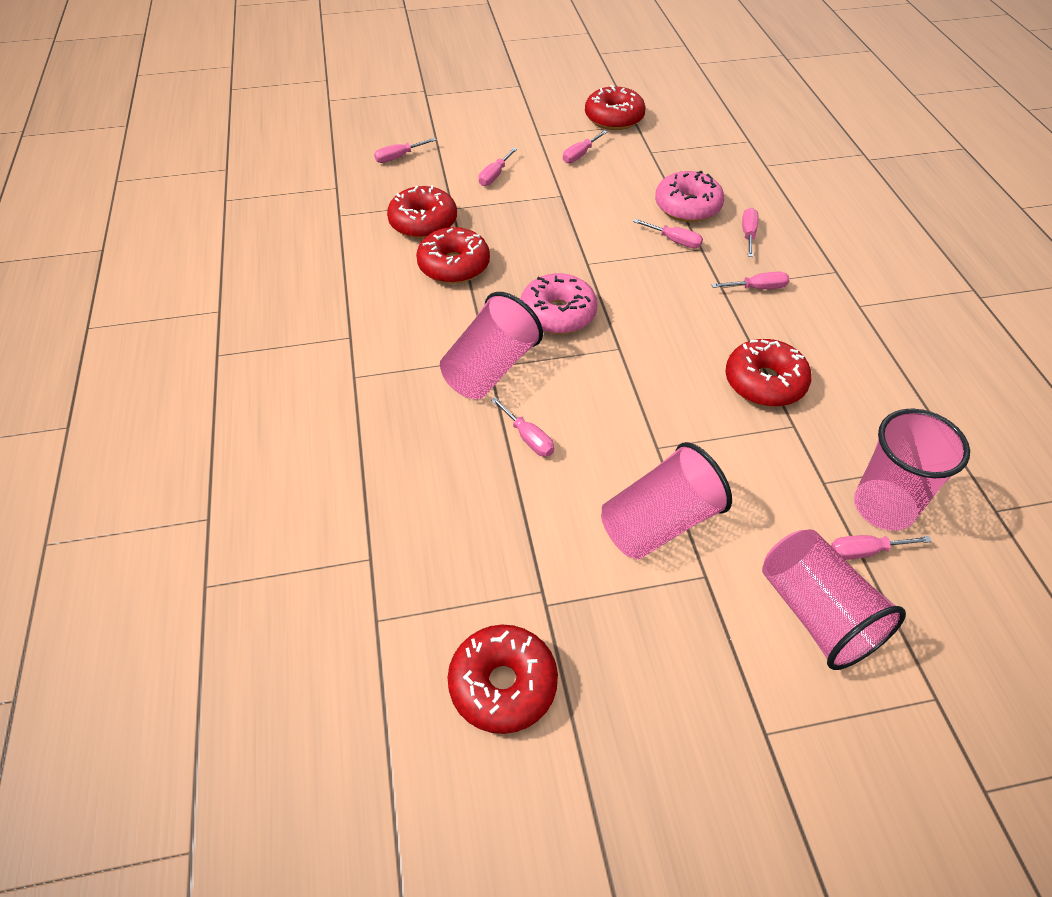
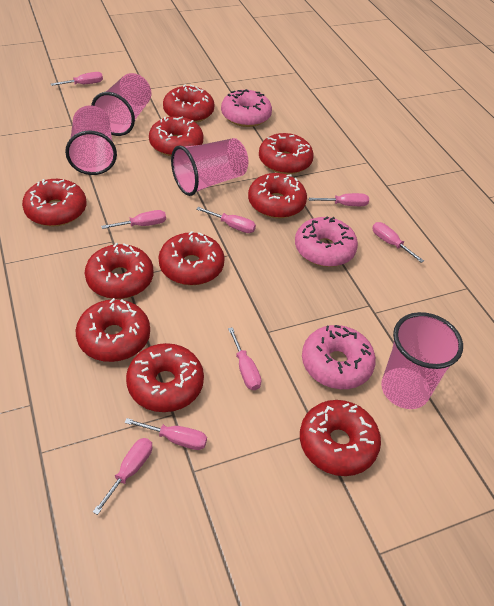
pink donut: [520,273,598,334] [655,171,724,222] = 2 -> [221,89,272,127] [295,216,358,267] [302,325,376,389] = 3
red donut: [387,185,457,239] [416,227,490,284] [448,625,558,734] [585,85,646,130] [726,339,812,407] = 5 -> [22,179,86,226] [76,298,150,362] [85,243,153,299] [126,343,204,412] [149,116,203,156] [158,231,225,285] [163,85,214,123] [248,173,307,218] [259,133,314,174] [300,400,381,476] = 10

